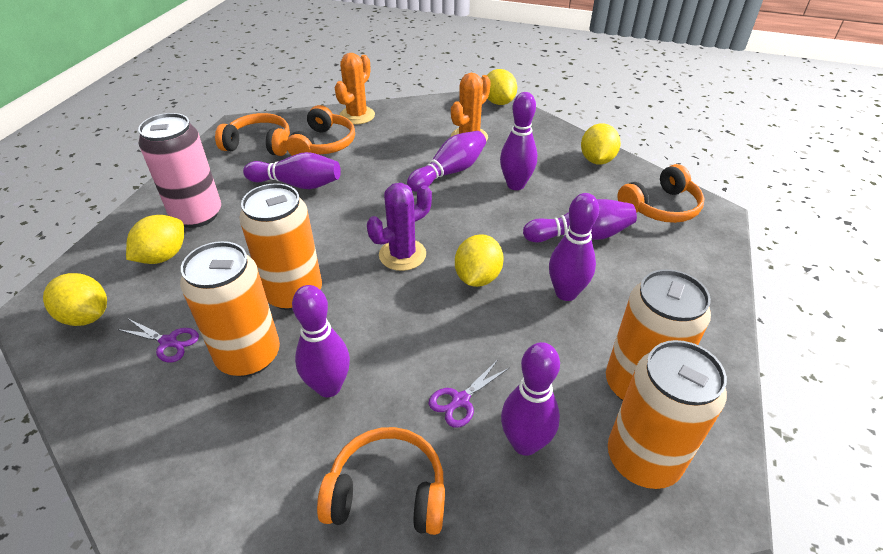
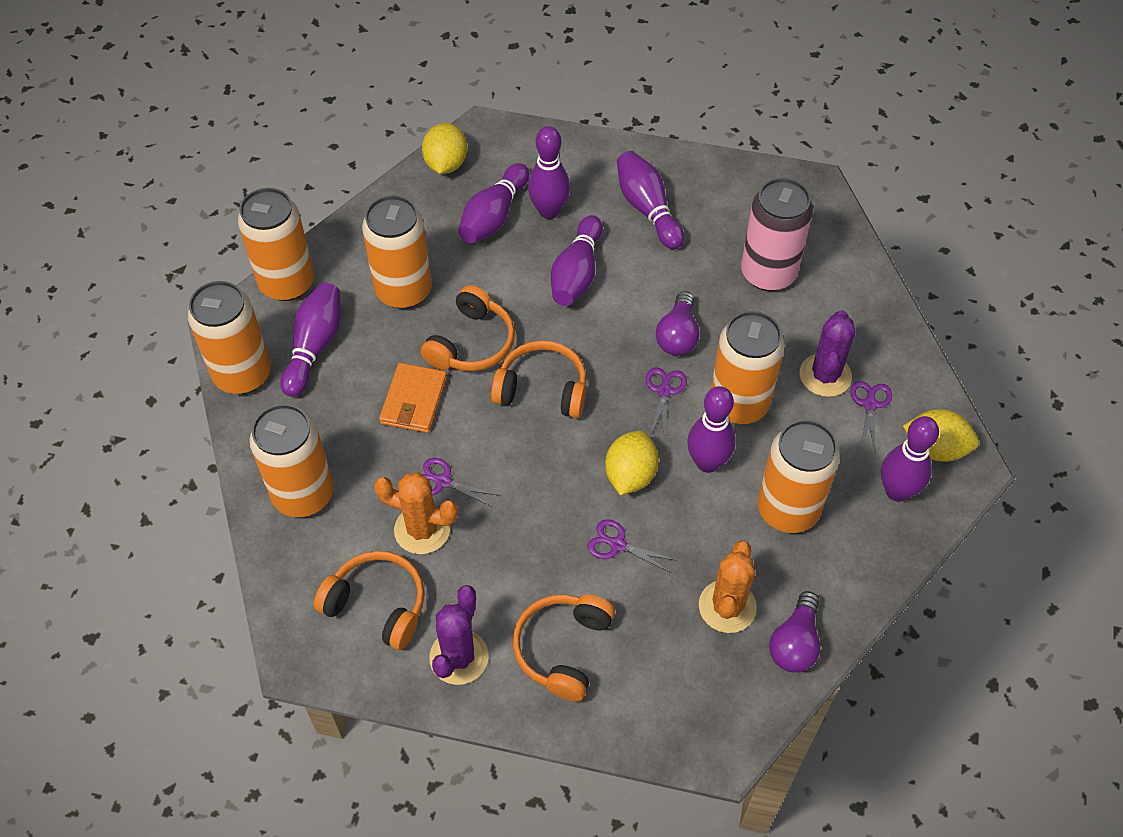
orange can: [180,241,280,377] [239,183,322,311] [606,269,711,401] [608,340,727,489] = 4 -> [188,281,271,394] [238,188,314,301] [249,404,334,517] [362,195,432,309] [711,311,785,424] [757,420,840,533] = 6
orange wallet: none = 0 -> [379,363,447,433] = 1
purple cactus: [367,183,432,271] = 1 -> [429,585,489,685] [800,310,856,397] = 2
purple light bulb: none = 0 -> [656,291,699,356] [769,591,820,672] = 2
purple scissors: [117,319,199,362] [429,360,509,428] = 2 -> [423,458,500,507] [588,519,677,573] [646,367,687,439] [850,381,892,453] = 4
yellow lemon: [43,273,107,326] [126,215,184,264] [455,234,504,287] [487,69,517,105] [581,123,621,164] = 5 -> [422,123,467,174] [605,431,659,495] [903,409,979,462] = 3

